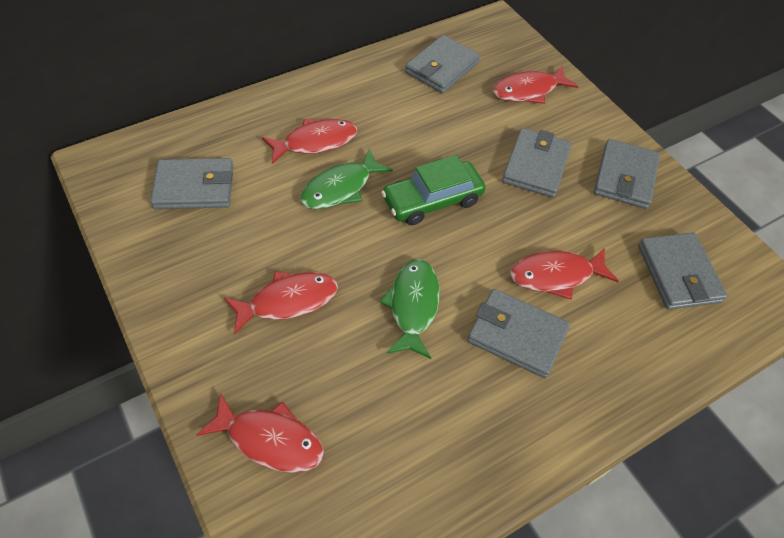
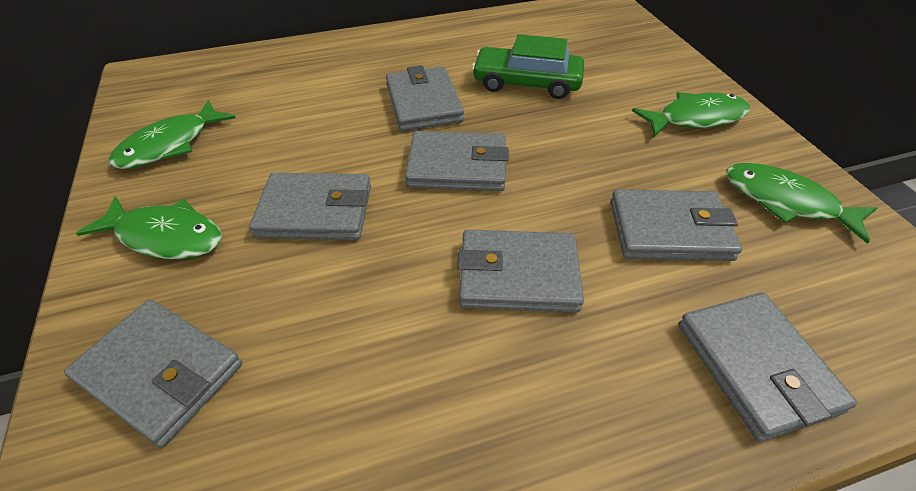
green fish: [300,149,393,209] [380,259,440,359] = 2 -> [76,196,222,259] [109,100,236,169] [632,92,750,137] [726,163,877,244] = 4
grey wallet: [150,158,234,209] [405,35,480,93] [467,289,570,378] [502,128,571,198] [594,139,660,209] [638,233,728,310] = 6 -> [64,299,242,447] [249,173,371,240] [386,65,464,131] [405,131,509,191] [457,230,584,312] [610,189,742,261] [678,292,857,442] = 7
red fish: [196,393,324,473] [224,271,338,335] [262,119,357,164] [493,66,578,104] [510,248,619,299] = 5 -> none = 0

